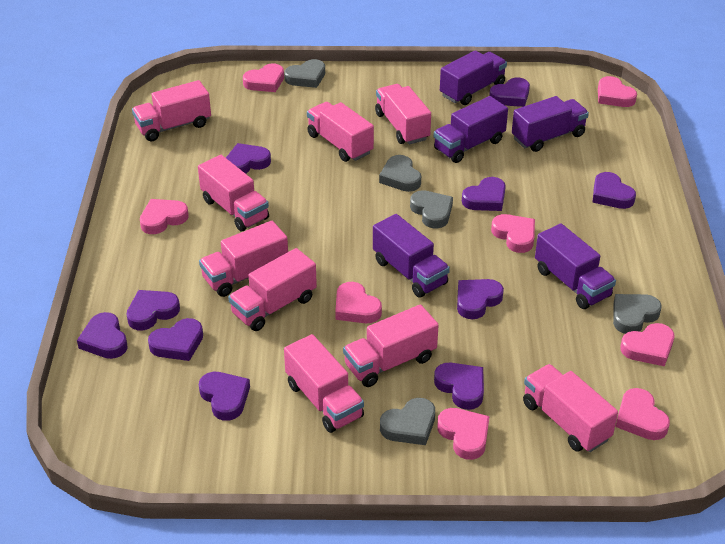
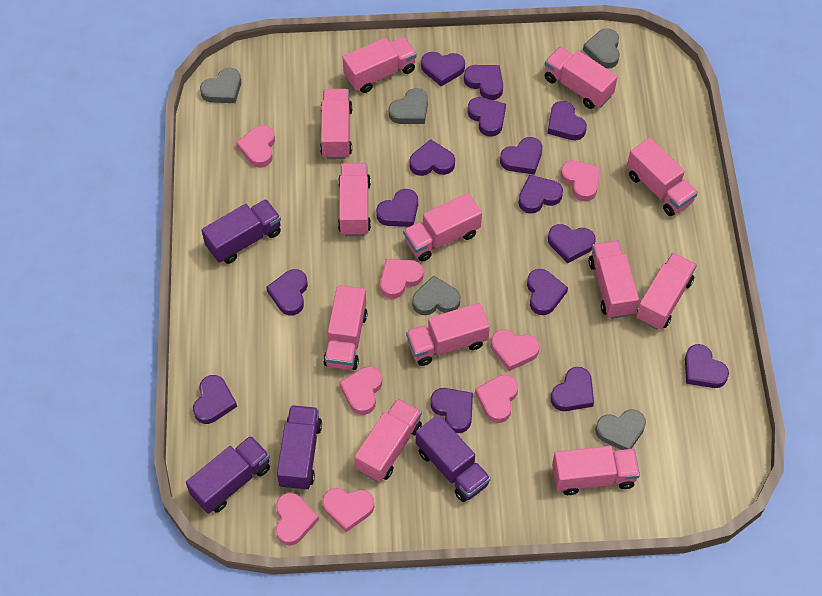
pink truck: [132,80,211,141] [198,155,269,231] [199,221,288,297] [228,248,317,331] [284,334,364,433] [307,102,374,162] [343,304,438,387] [375,84,431,145] [523,364,618,452] = 9 -> [320,89,353,159] [323,285,368,370] [338,163,371,236] [343,37,417,93] [355,398,422,482] [403,193,482,262] [406,303,490,366] [545,47,618,109] [552,446,640,495] [589,240,639,319] [627,138,698,216] [636,253,697,330] = 12
purple heart: [77,312,128,359] [126,290,180,330] [148,318,203,361] [199,372,250,421] [226,143,271,174] [434,363,484,410] [457,279,504,319] [462,177,506,211] [489,77,530,107] [592,172,636,209] = 10 -> [193,375,237,424] [266,269,308,316] [376,189,418,227] [409,139,455,176] [421,52,465,86] [430,388,473,433] [464,65,503,100] [468,97,506,137] [500,137,542,175] [518,175,563,214] [527,269,568,315] [547,101,587,140] [548,224,596,263] [551,367,594,411] [685,344,729,388] = 15
purple truck: [373,214,450,298] [434,96,508,163] [440,50,507,105] [512,96,589,152] [535,223,616,309] = 5 -> [186,436,270,514] [202,199,281,264] [277,405,322,490] [416,414,491,502] = 4

